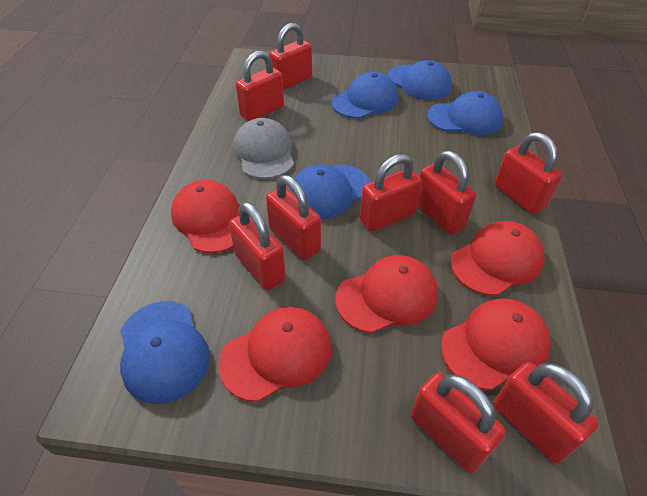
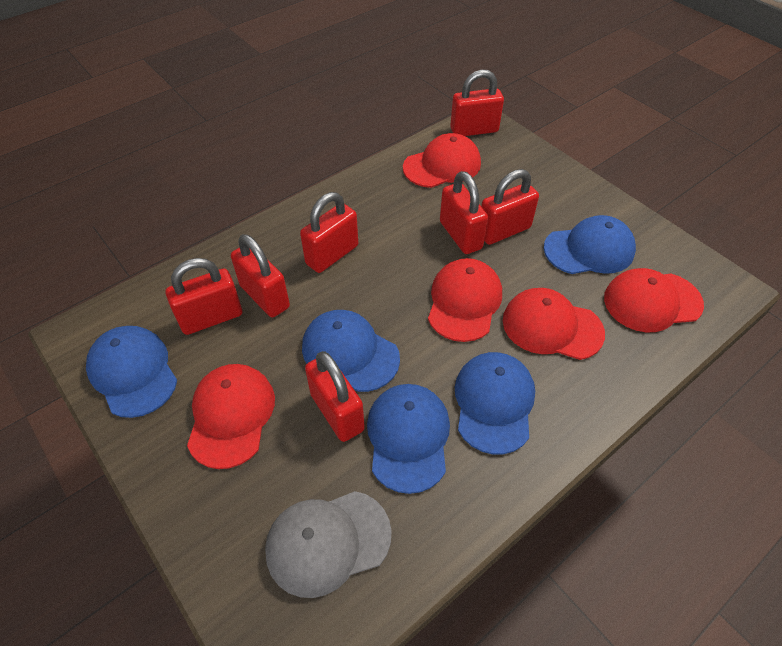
red padlock: [229,202,286,290] [236,51,284,121] [266,175,321,260] [269,23,312,90] [360,154,422,232] [410,372,506,473] [417,151,476,234] [494,362,599,463] [495,132,562,214] = 9 -> [166,258,242,335] [231,234,290,318] [300,192,358,273] [305,351,365,442] [440,171,488,254] [450,70,504,136] [481,169,539,245] = 7

